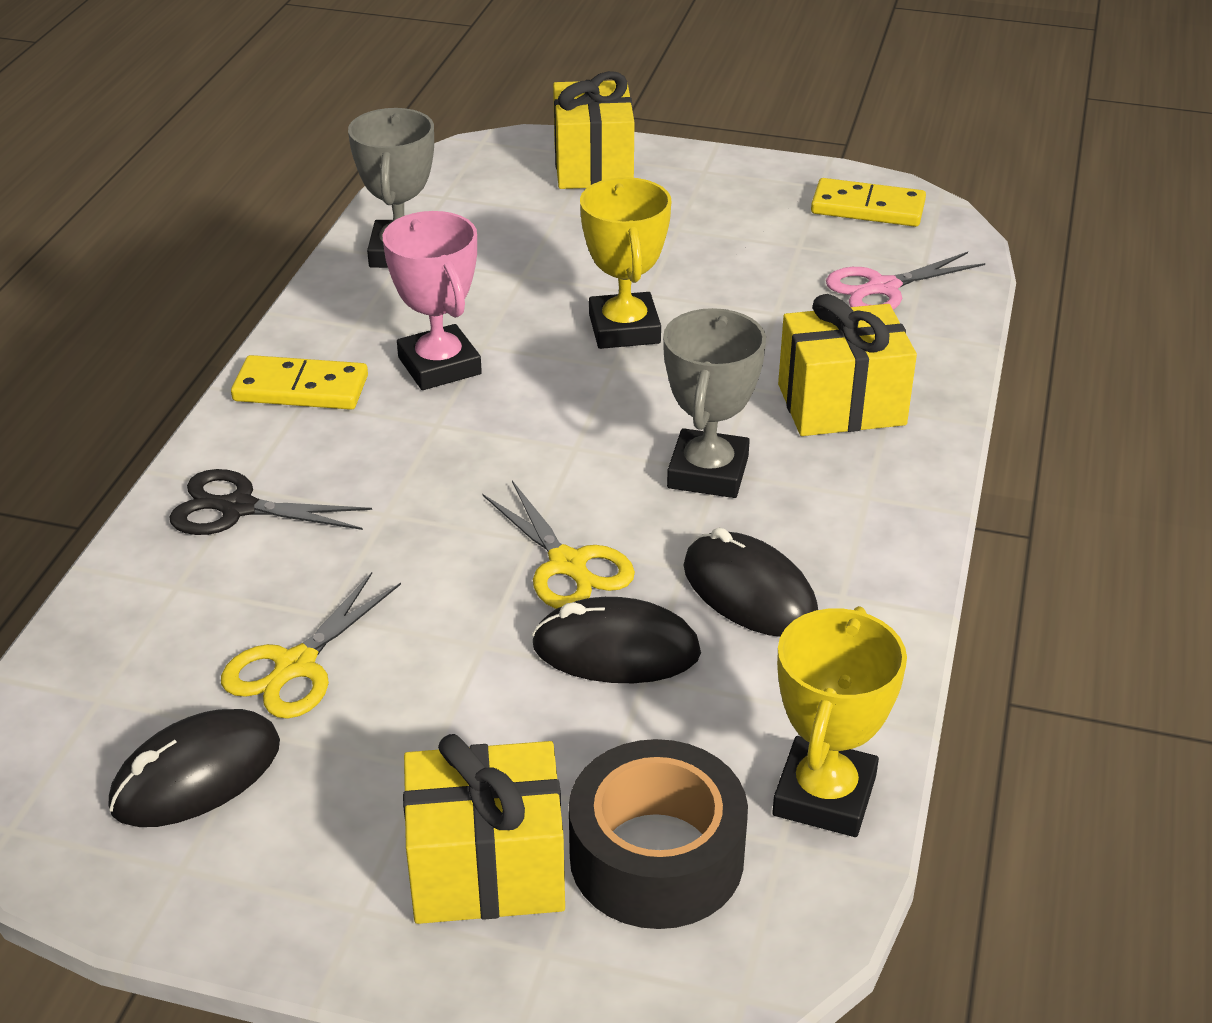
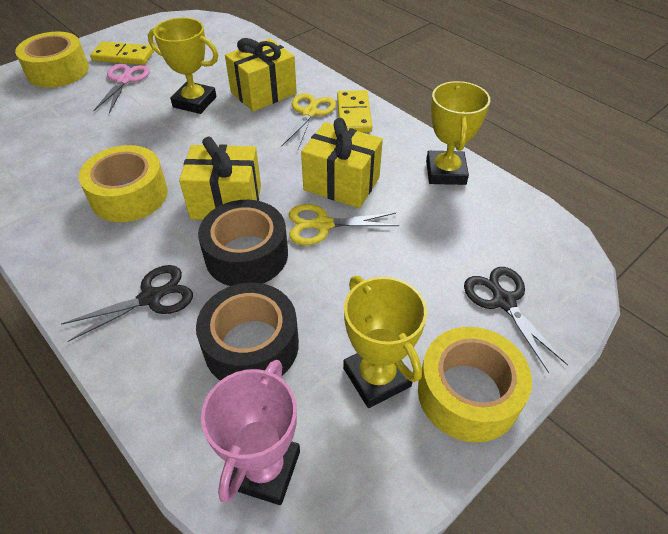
black mouse: [108,709,280,827] [532,597,701,683] [684,527,818,637] = 3 -> none = 0
black scissors: [170,469,372,535] = 1 -> [61,265,193,342] [464,267,568,373] = 2
black tape: [569,739,748,929] = 1 -> [196,283,299,381] [198,200,288,286] = 2
grey trophy: [348,108,434,268] [663,308,766,498] = 2 -> none = 0
yellow tape: none = 0 -> [15,32,89,88] [79,145,168,222] [418,327,532,442] = 3
yellow trophy: [580,177,672,349] [772,606,907,837] = 2 -> [148,18,218,114] [343,276,427,408] [426,81,490,185] = 3

